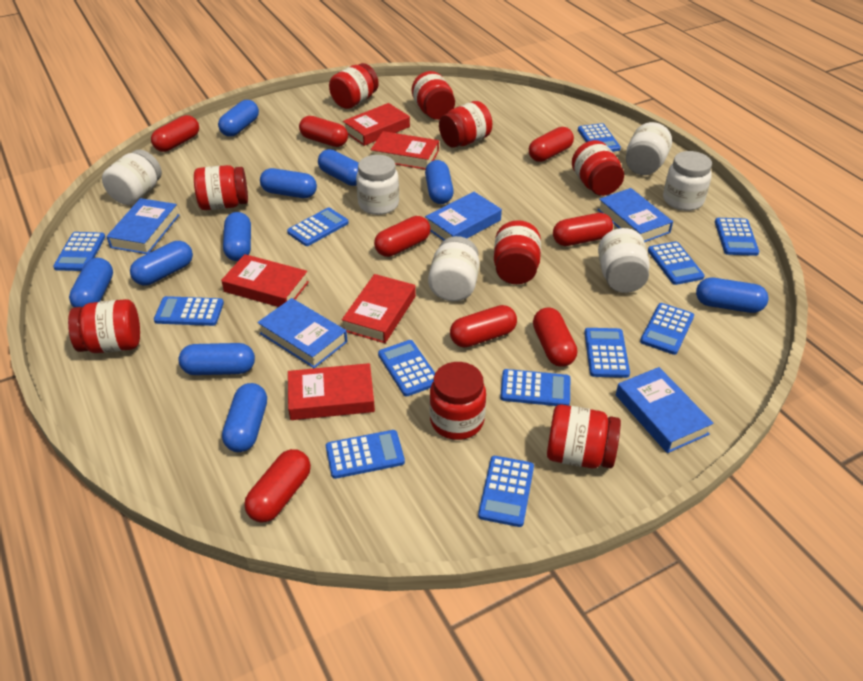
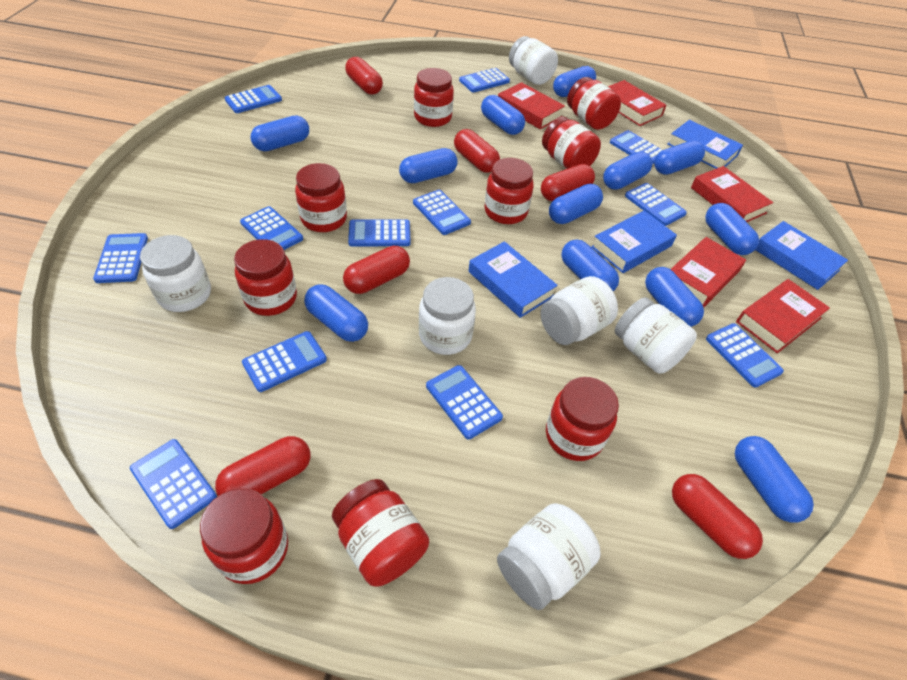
blue book: [106,198,179,254] [257,298,347,368] [425,192,502,241] [597,188,673,242] [616,367,714,453] = 5 -> [469,241,558,318] [591,211,677,273] [667,120,743,169] [755,221,848,290] = 4
blue capsule: [69,258,113,307] [130,241,193,285] [179,343,255,375] [218,100,259,137] [222,383,267,452] [223,212,251,261] [260,168,317,198] [318,149,358,186] [425,160,454,204] [696,278,769,313] = 10 -> [251,116,309,151] [304,284,368,342] [399,148,457,183] [481,95,525,135] [549,184,603,224] [553,66,596,97] [561,240,619,291] [603,151,652,190] [645,267,704,327] [654,140,705,175] [705,203,759,255] [735,436,814,523] = 12
red capsule: [151,115,199,152] [244,449,311,522] [299,116,348,147] [374,216,430,257] [450,305,517,348] [529,127,574,162] [533,307,577,367] [553,213,613,246] = 8 -> [215,436,310,496] [343,246,410,294] [345,57,383,94] [454,129,500,173] [541,164,595,201] [672,474,763,559] = 6

